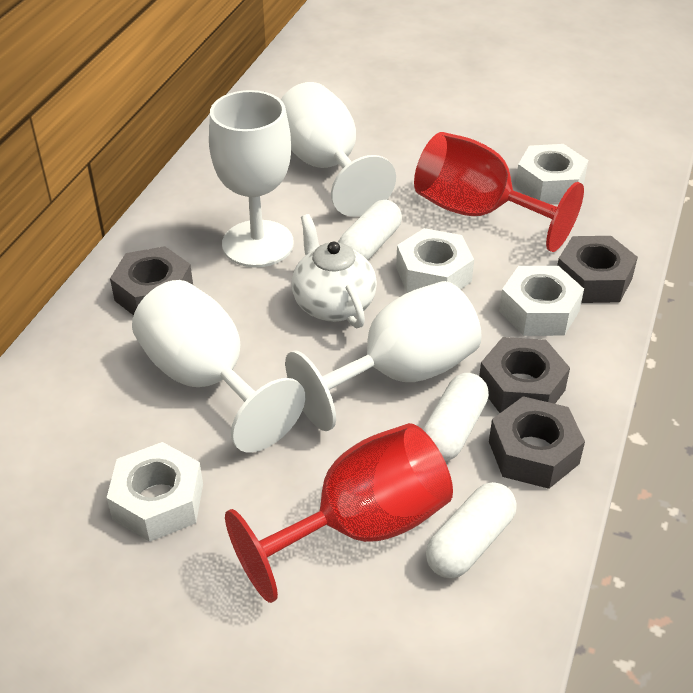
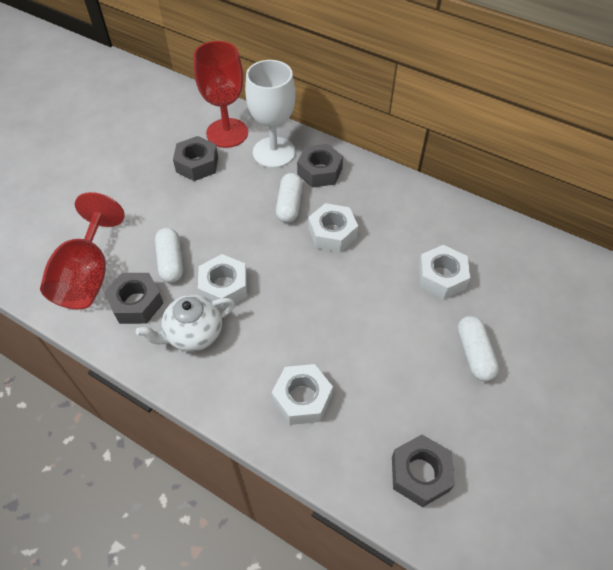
white goblet: [132,280,305,452] [209,90,294,267] [281,82,396,217] [285,281,482,431] = 4 -> [245,60,296,168] = 1

